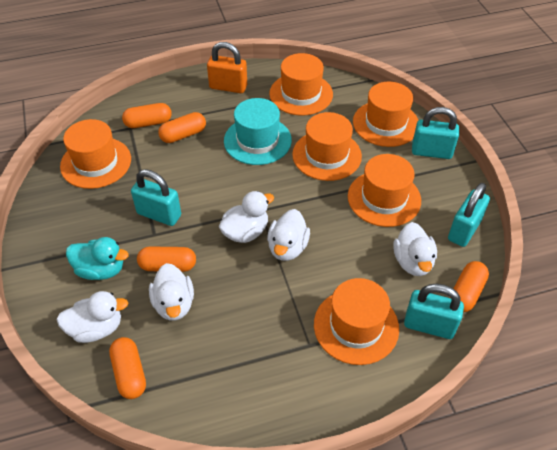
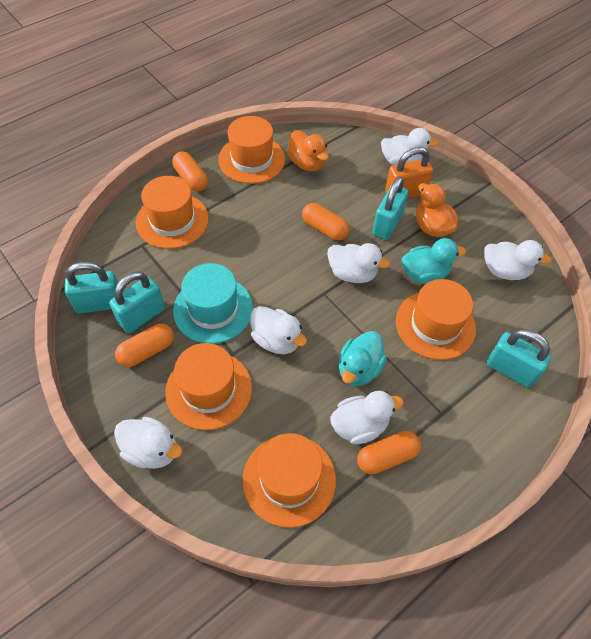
orange capsule: [109,337,146,399] [122,103,172,128] [137,247,196,272] [158,112,206,143] [450,261,489,312] = 5 -> [115,324,174,367] [172,151,208,191] [302,203,350,241] [357,431,421,475] = 4
orange duck: none = 0 -> [287,130,329,171] [416,183,458,237] = 2
orange hat: [60,119,131,189] [269,53,333,116] [292,112,362,181] [314,278,399,365] [348,154,421,227] [353,82,418,147] = 6 -> [136,176,209,249] [165,343,252,430] [218,116,285,184] [243,433,336,528] [396,279,476,360] = 5
turquoise duck: [66,237,129,280] = 1 -> [339,331,387,386] [402,238,466,284] = 2
white duck: [57,291,128,343] [149,263,194,320] [219,191,274,243] [267,209,310,261] [393,222,437,276] = 5 -> [114,417,183,469] [250,306,307,354] [327,243,390,283] [330,391,404,444] [381,128,439,165] [484,240,552,280] = 6

